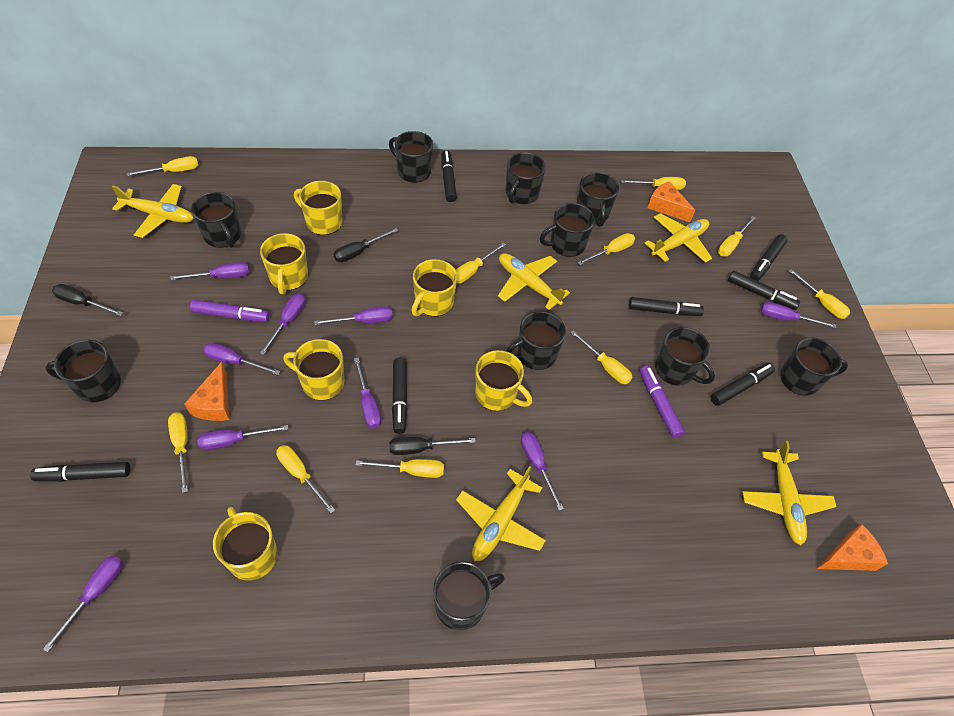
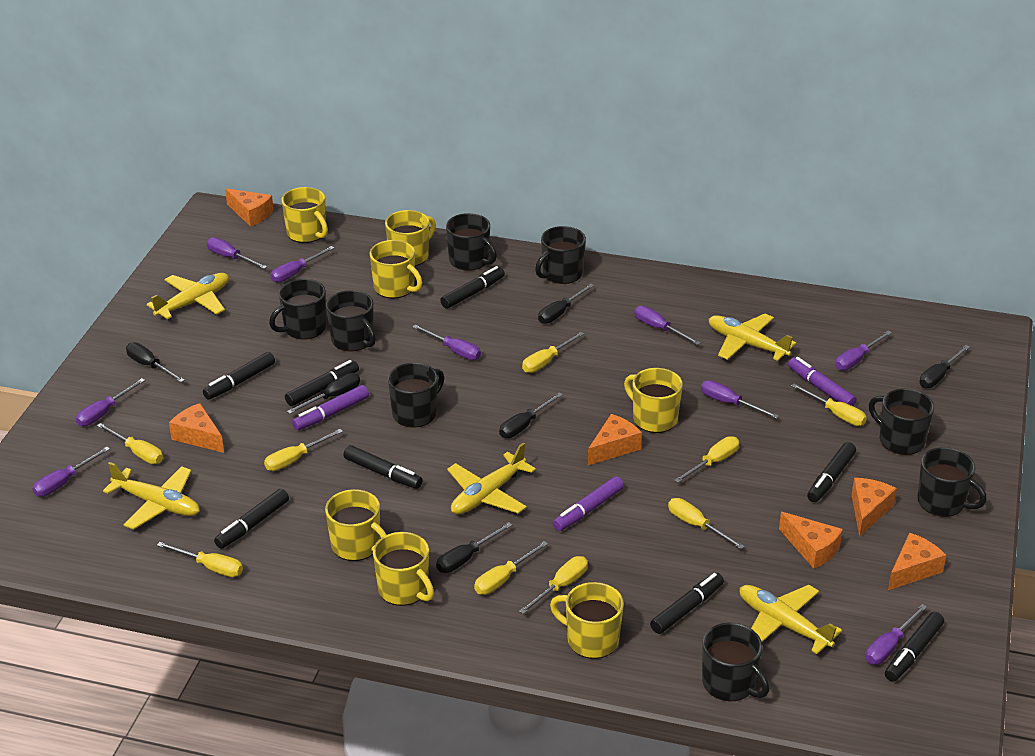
black marker: [30,462,130,482] [392,358,408,434] [441,150,457,202] [629,297,704,316] [710,363,775,406] [728,271,800,310] [750,234,787,281] = 7 -> [203,352,275,400] [214,489,289,549] [285,360,359,406] [343,445,423,489] [440,266,505,309] [650,573,724,634] [807,442,856,502] [885,612,944,682] = 8
black mug: [45,340,121,403] [191,192,241,248] [389,131,433,183] [433,561,505,630] [506,152,546,204] [506,311,566,370] [540,203,595,257] [577,172,619,227] [655,327,715,386] [780,337,848,396] = 10 -> [269,279,326,339] [326,290,376,351] [388,363,444,428] [446,213,497,271] [535,226,586,284] [702,623,769,702] [869,389,934,455] [917,447,987,517] = 8
black screwdriver: [52,284,123,316] [334,228,399,262] [389,437,476,455] = 3 -> [126,342,185,382] [287,373,360,414] [436,522,512,573] [499,392,563,438] [538,283,594,324] [919,345,970,388] = 6
orange cheese: [185,362,229,421] [647,181,695,222] [817,524,888,571] = 3 -> [169,403,224,453] [225,188,274,227] [588,414,642,465] [779,512,843,569] [852,478,897,537] [888,533,946,590] = 6
purple marker: [190,300,270,322] [640,366,685,438] = 2 -> [292,385,369,430] [553,476,624,531] [788,357,857,406] = 3
yellow mug: [213,507,278,581] [260,233,308,294] [283,339,345,400] [294,181,343,235] [412,259,457,317] [475,350,532,411] = 6 -> [281,187,328,243] [325,489,387,561] [370,240,422,298] [373,532,434,606] [385,210,436,266] [550,582,624,659] [624,368,683,433] = 7
yellow screwdriver: [127,156,198,176] [168,412,188,493] [276,445,335,513] [356,459,444,478] [456,242,506,284] [570,330,633,384] [577,233,635,265] [621,177,686,190] [718,216,755,257] [789,269,850,319] = 10 -> [97,423,163,464] [157,542,243,577] [264,429,343,471] [474,541,548,595] [519,556,588,614] [522,332,584,373] [668,498,745,549] [674,436,739,483] [791,384,867,426] = 9

